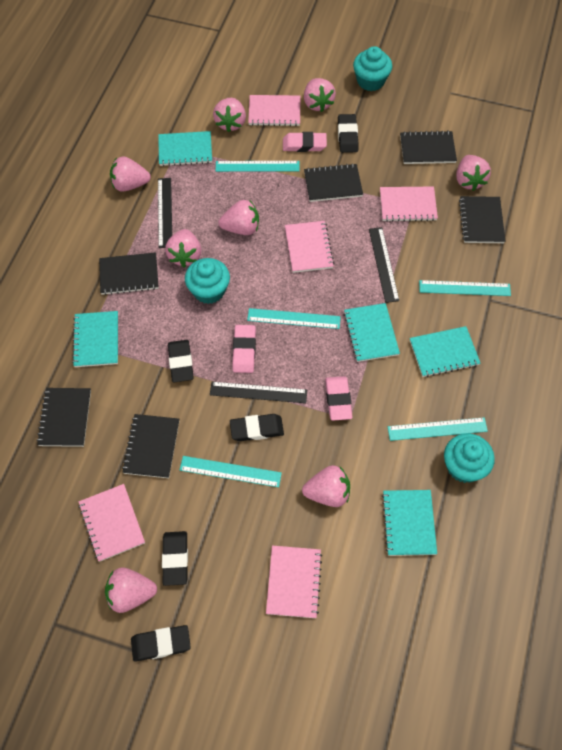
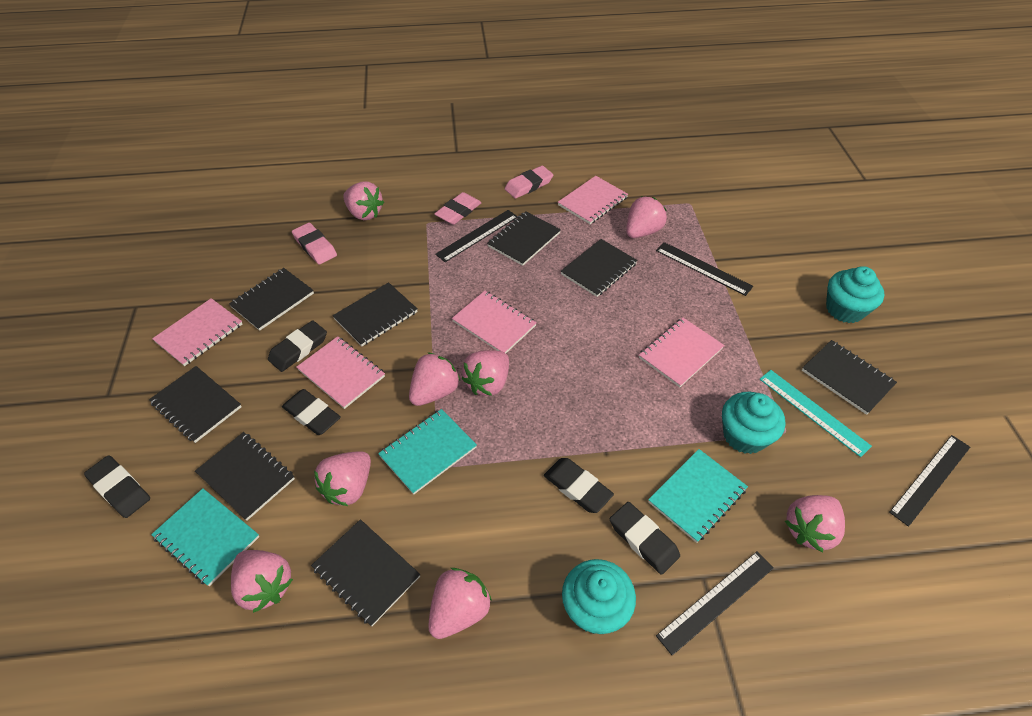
black notebook: [37,388,91,447] [99,252,158,295] [122,414,179,478] [304,163,363,202] [400,130,457,164] [459,196,505,243] = 6 -> [149,366,242,443] [195,432,295,521] [229,268,314,331] [311,519,420,626] [333,282,418,346] [487,212,561,266] [561,239,638,297] [802,340,897,415] = 8
black ruler: [158,178,172,248] [210,382,307,403] [369,227,399,303] = 3 -> [435,210,518,262] [656,242,753,296] [656,551,774,655] [889,435,970,527] = 4
turquoise notebook: [72,311,118,367] [158,131,212,166] [344,303,400,362] [382,490,437,556] [410,326,480,377] = 5 -> [151,488,259,586] [378,409,477,495] [648,449,748,543] = 3
turquoise ruler: [180,456,282,487] [216,161,300,172] [247,308,341,329] [388,417,488,441] [419,280,511,296] = 5 -> [760,370,872,457] = 1

